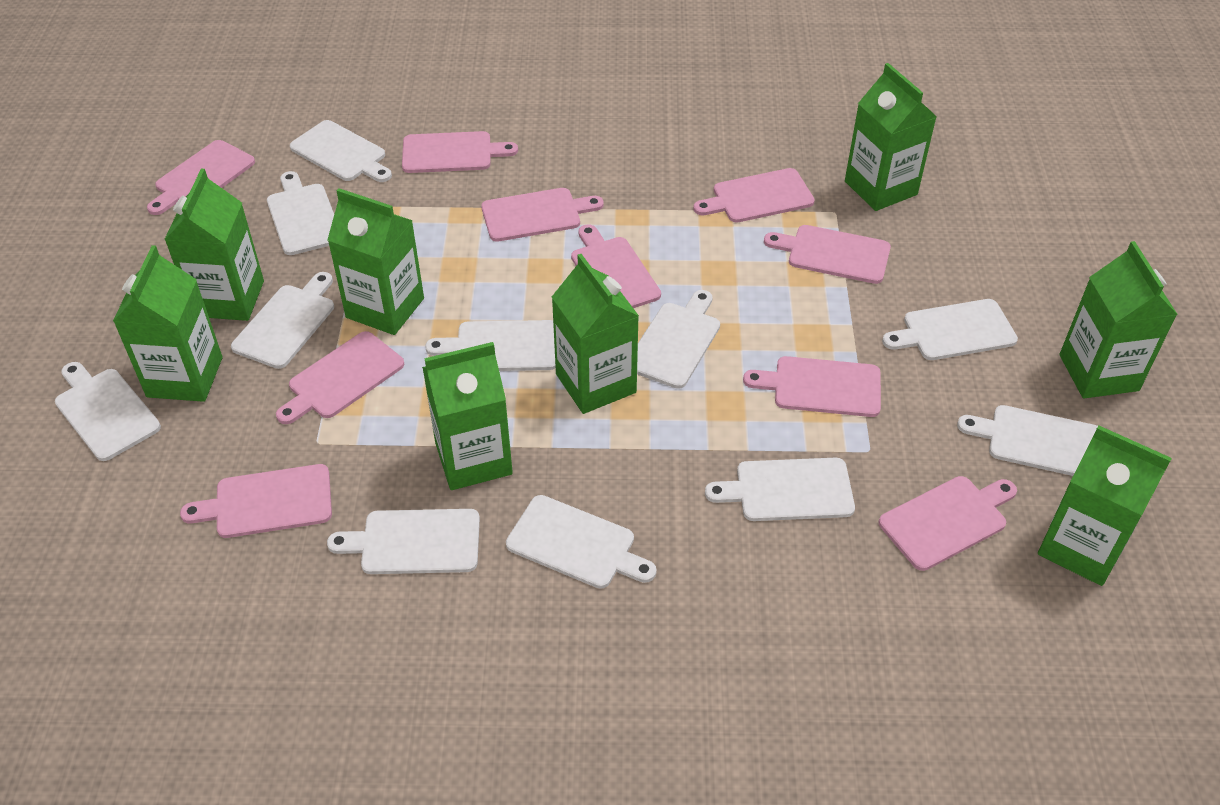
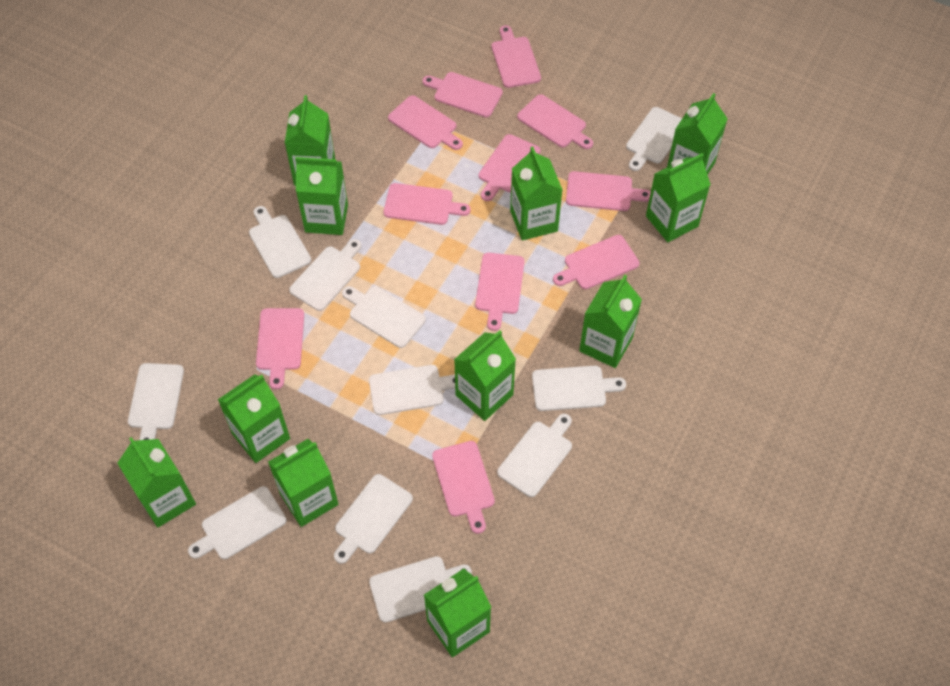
green carton: [113,245,223,402] [164,169,264,321] [327,188,424,335] [422,342,513,490] [552,254,639,414] [845,63,937,211] [1038,425,1172,586] [1059,241,1178,398] = 8 -> [118,437,196,527] [218,374,290,463] [268,439,338,527] [285,95,335,186] [295,157,348,235] [424,569,491,657] [454,330,516,421] [510,147,563,240] [579,275,642,368] [646,153,711,242] [667,93,727,175] = 11
pink cutting board: [147,140,255,215] [180,464,332,538] [276,331,404,424] [402,131,518,173] [481,188,604,242] [571,224,661,308] [693,168,815,223] [743,356,881,417] [764,225,891,284] [879,476,1017,571] = 10 -> [256,308,304,390] [384,183,471,225] [388,95,463,150] [422,72,503,117] [432,441,495,534] [475,253,525,331] [479,134,541,201] [492,25,541,88] [517,94,593,149] [553,235,639,289] [566,171,651,211] = 11

